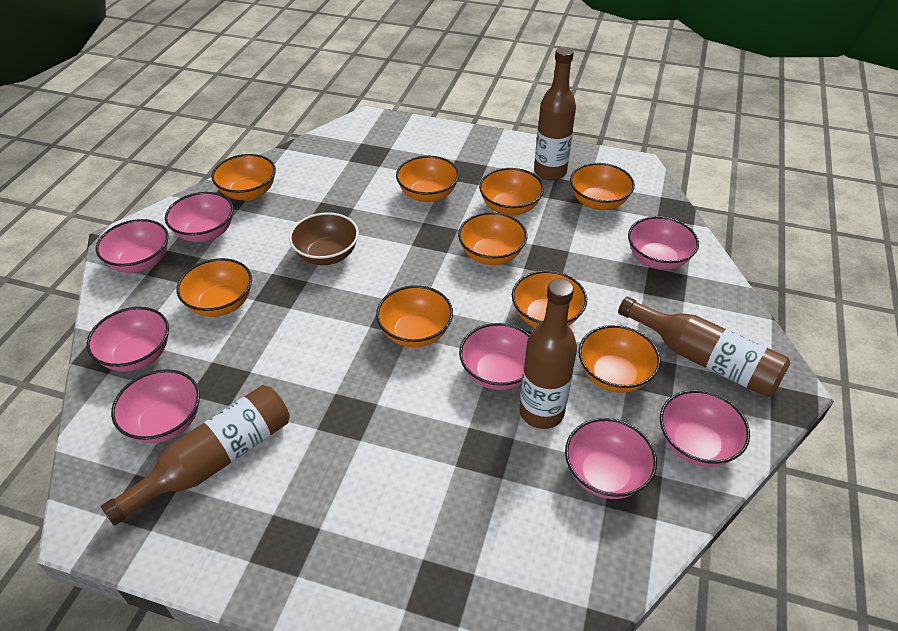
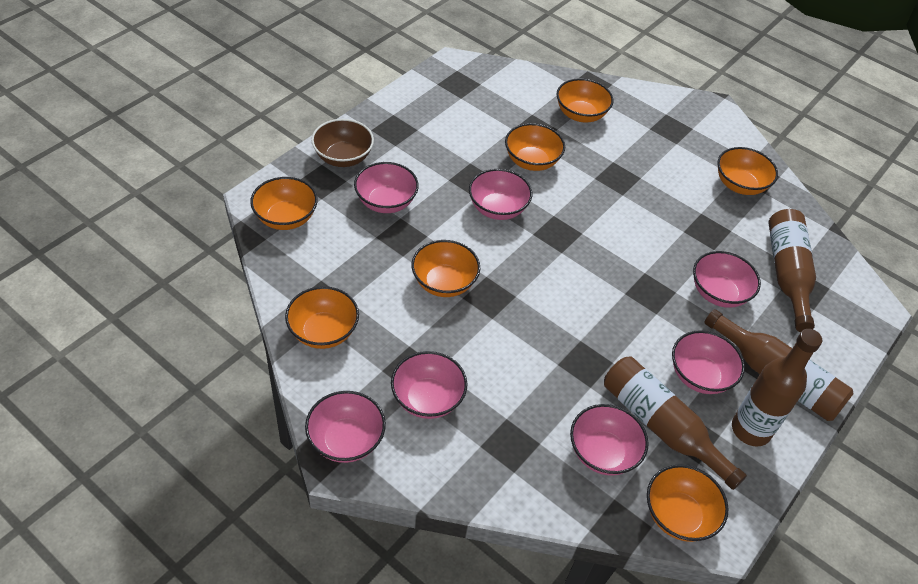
orange bowl: [177,258,252,317] [212,154,276,201] [376,285,453,347] [396,156,459,202] [458,212,527,265] [479,168,544,216] [512,270,587,327] [570,163,635,210] [578,325,661,393] = 9 -> [250,177,318,230] [285,286,359,349] [411,240,480,297] [505,123,565,171] [556,78,614,122] [647,464,729,542] [717,147,778,195] = 7
pink bowl: [87,307,169,372] [96,219,169,273] [111,369,200,443] [165,192,234,242] [459,323,530,390] [565,418,657,499] [628,216,699,270] [660,390,750,467] = 8 -> [305,391,386,463] [354,162,419,213] [391,351,467,419] [469,169,532,220] [570,404,649,476] [672,330,745,394] [693,251,761,308] = 7

